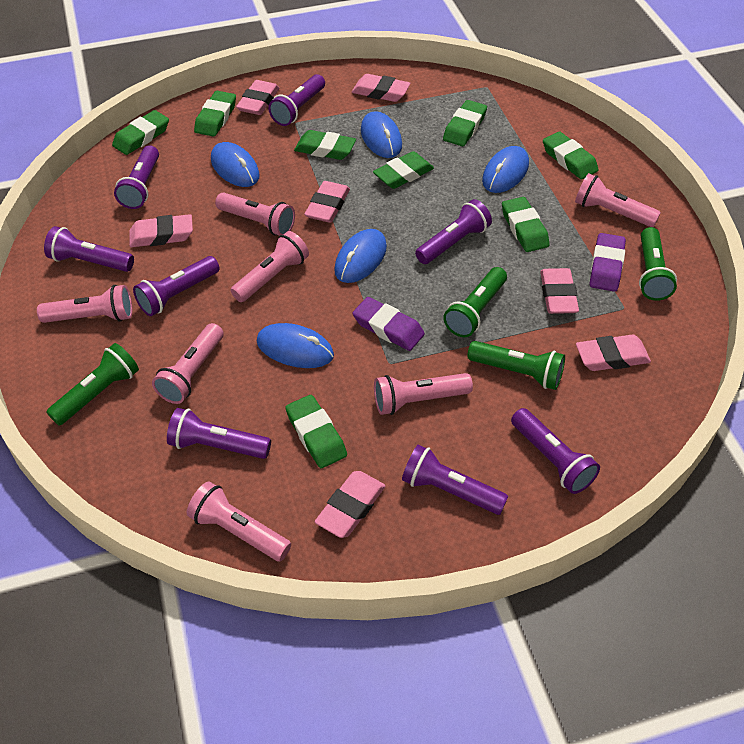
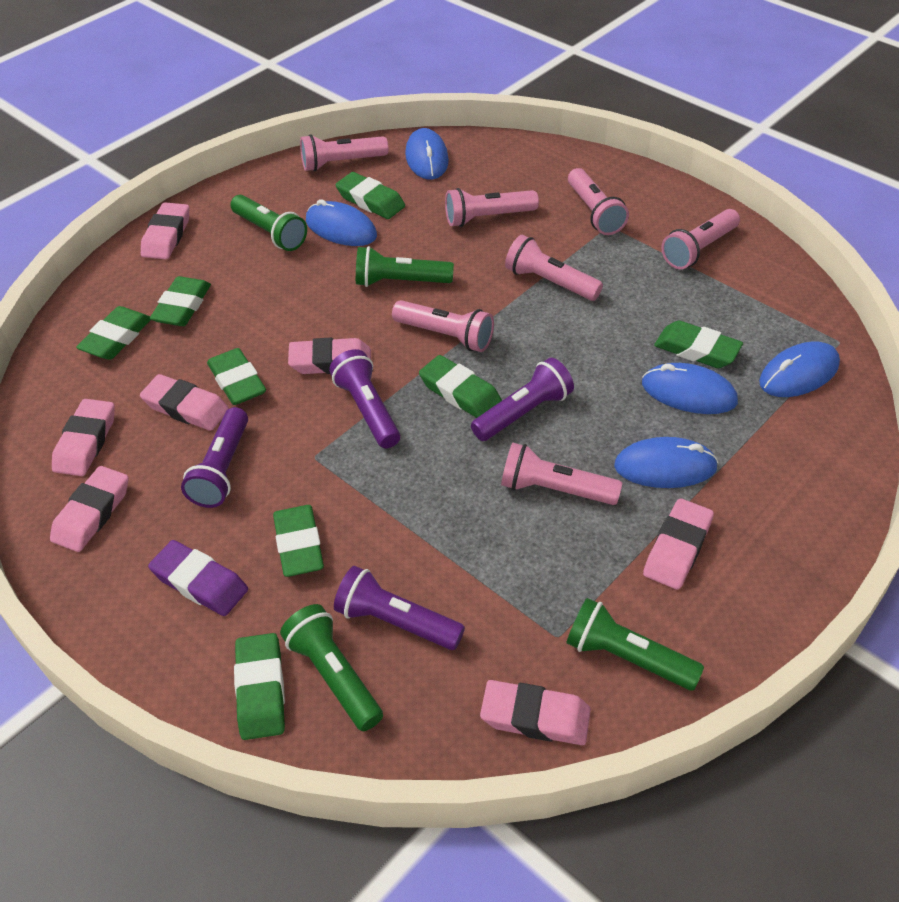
purple eraser: [352,297,425,351] [590,233,626,292] = 2 -> [148,540,248,616] = 1
purple flashlight: [44,226,134,272] [114,145,159,209] [133,256,220,316] [167,408,271,459] [268,74,325,126] [402,445,508,515] [415,199,492,264] [511,408,600,494] = 8 -> [181,407,248,508] [329,349,400,448] [334,566,465,650] [471,358,574,441] = 4

